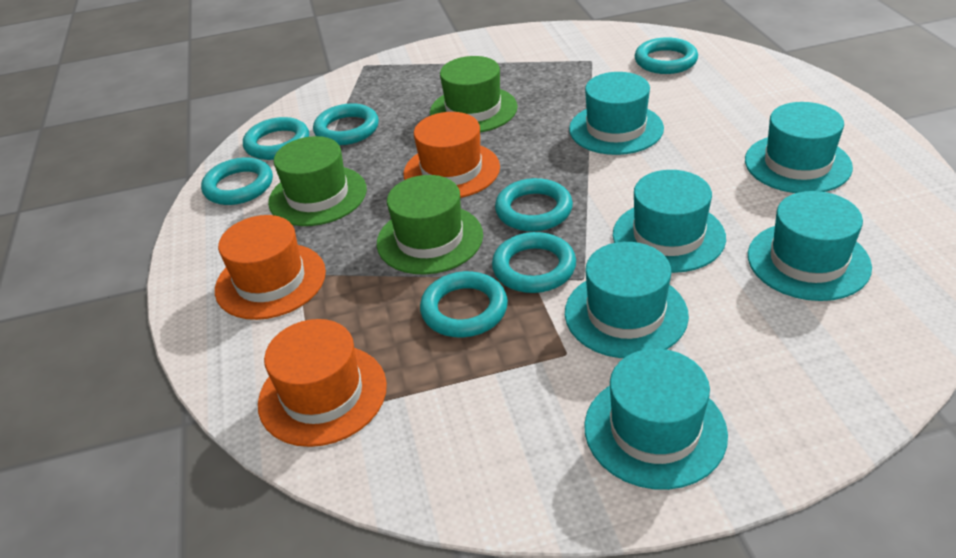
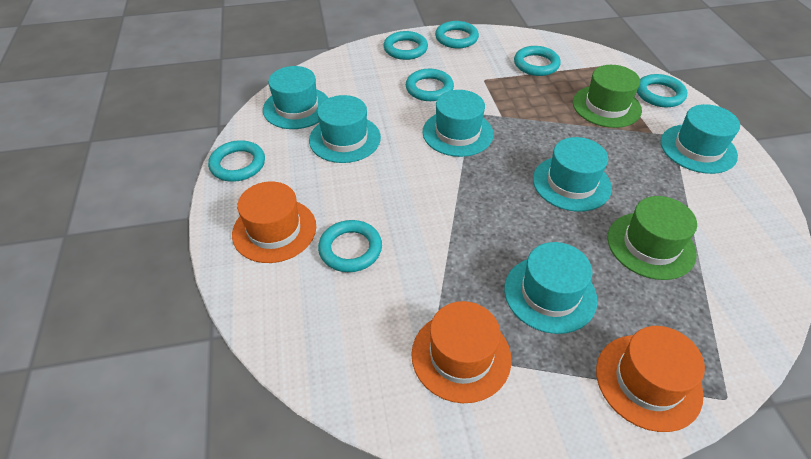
green hat: [268,136,367,226] [377,175,483,274] [430,56,518,133] = 3 -> [573,65,642,128] [607,196,697,280] = 2

